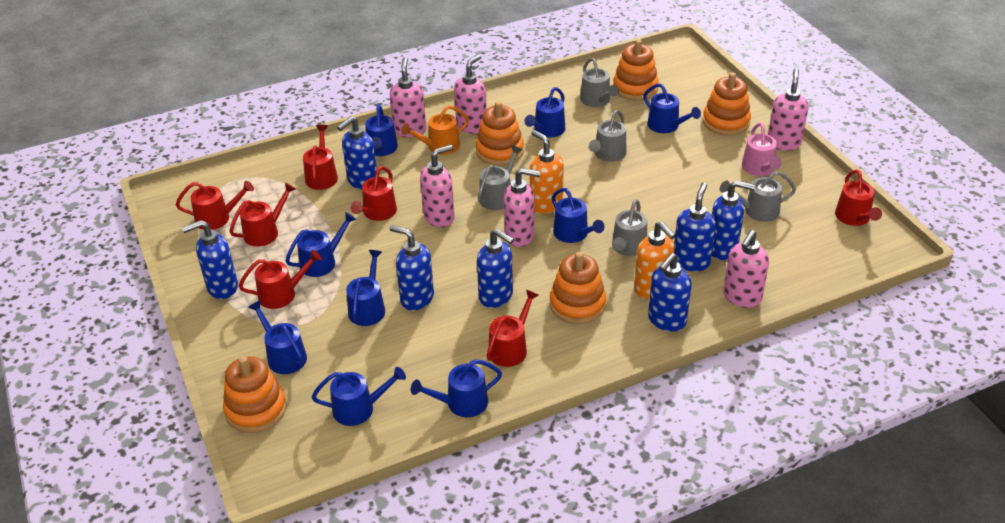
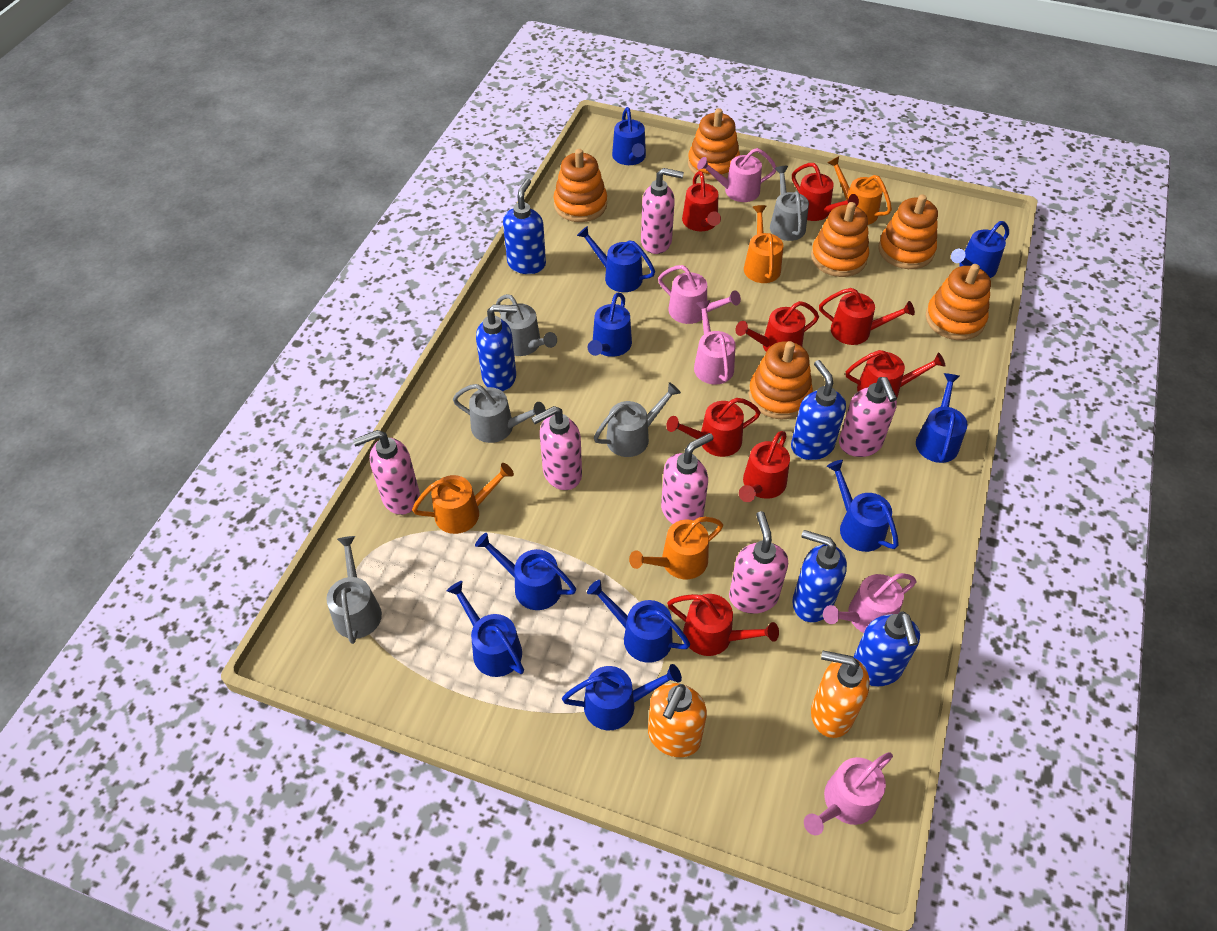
blue soap dispenser: [182,220,238,299] [337,116,377,190] [390,225,434,311] [477,229,514,308] [648,253,692,332] [674,182,716,272] [712,180,756,260] = 7 -> [476,304,517,391] [503,178,546,274] [791,360,846,460] [792,530,847,622] [853,611,920,686] = 5
blue watering can: [248,300,307,374] [286,212,356,277] [312,367,406,426] [346,250,385,326] [365,104,398,156] [411,359,502,417] [524,87,565,138] [552,188,604,243] [643,84,701,133] = 9 -> [447,581,524,677] [475,533,576,610] [562,664,682,730] [577,226,655,292] [587,580,690,663] [588,292,632,357] [612,107,646,165] [827,460,899,552] [916,373,968,463] [951,221,1009,278] = 10
orange stacking toy: [223,356,287,433] [476,101,524,166] [550,252,606,324] [613,39,659,100] [703,72,751,136] = 5 -> [554,149,607,222] [688,108,740,181] [748,341,813,419] [811,202,869,277] [878,194,938,269] [926,264,991,340] = 6
orange watering can: [401,105,469,155] = 1 -> [412,463,514,534] [629,517,723,579] [744,205,783,283] [828,156,892,225] = 4
pink watering can: [742,123,782,176] = 1 -> [658,265,741,324] [694,300,736,385] [697,148,776,202] [804,752,893,835] [823,573,916,633] = 5
red watering can: [176,181,254,230] [229,183,296,247] [239,250,322,309] [303,124,338,190] [350,166,397,221] [487,290,539,367] [835,170,882,226] = 7 -> [666,398,761,457] [667,594,779,656] [682,171,721,231] [736,301,819,352] [739,431,790,502] [792,163,859,221] [819,288,915,345] [846,350,946,397] = 8

